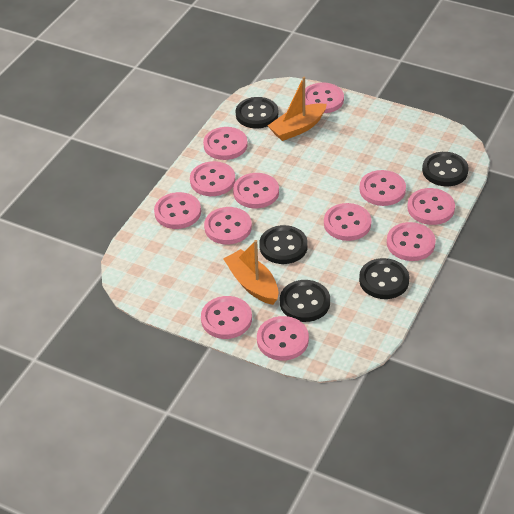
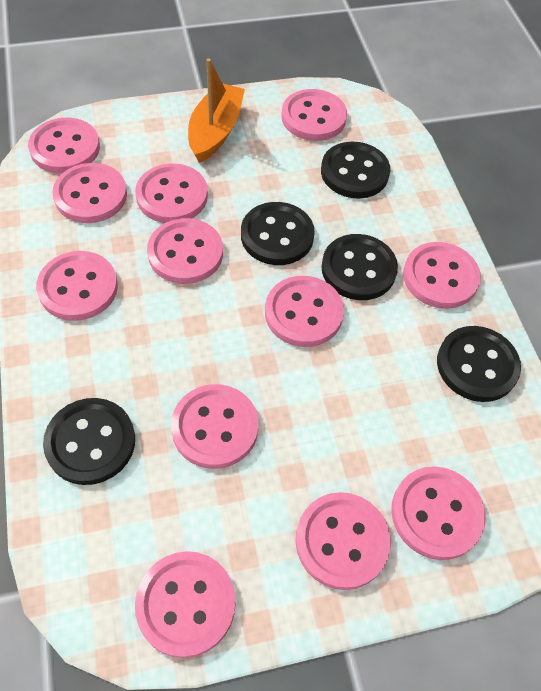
orange boat: [223,240,279,305] [267,77,327,141] = 2 -> [188,58,245,163] = 1

